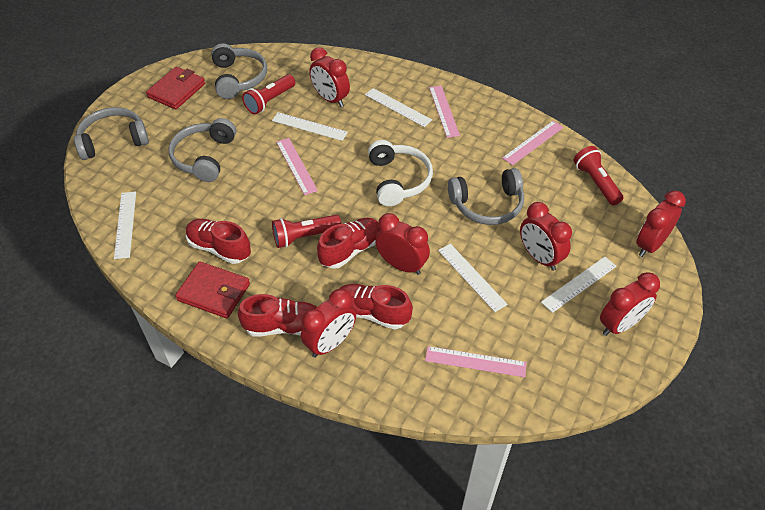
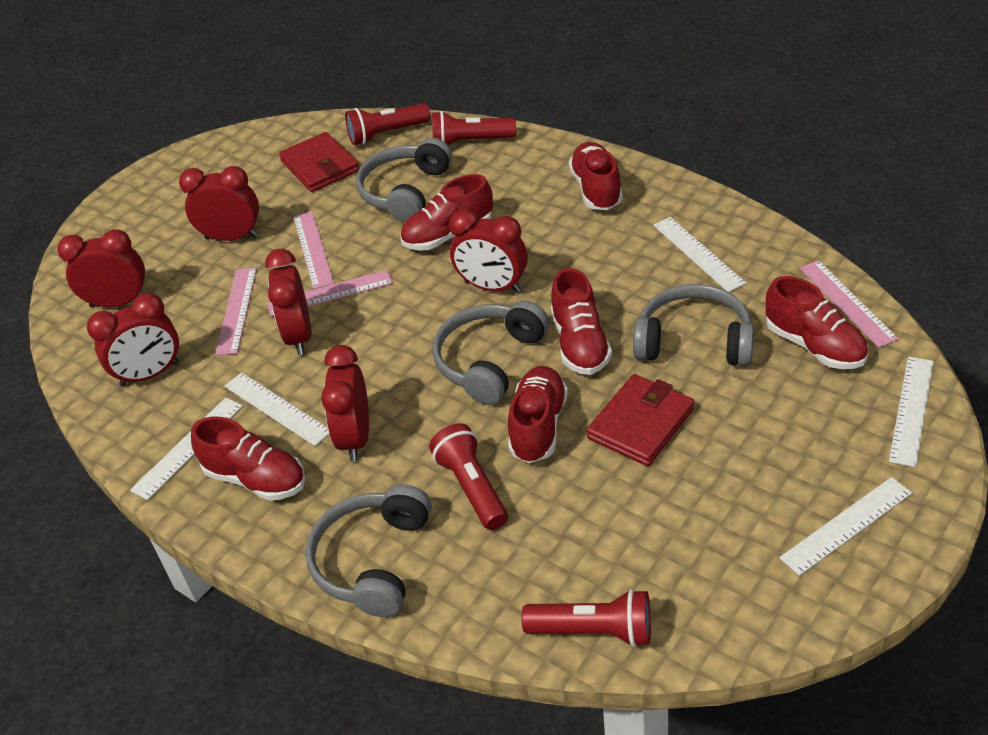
red flashlight: [242,74,295,114] [272,215,341,248] [573,146,623,205] = 3 -> [345,103,430,145] [429,423,508,530] [432,111,516,145] [521,589,651,647] = 4
red shoe: [186,219,251,264] [238,294,317,337] [317,218,380,269] [339,284,413,329] = 4 -> [191,417,305,501] [400,174,493,250] [508,366,568,463] [551,268,612,375] [569,142,623,210] [766,276,868,369] = 6
white headphones: [368,140,433,206] = 1 -> none = 0

